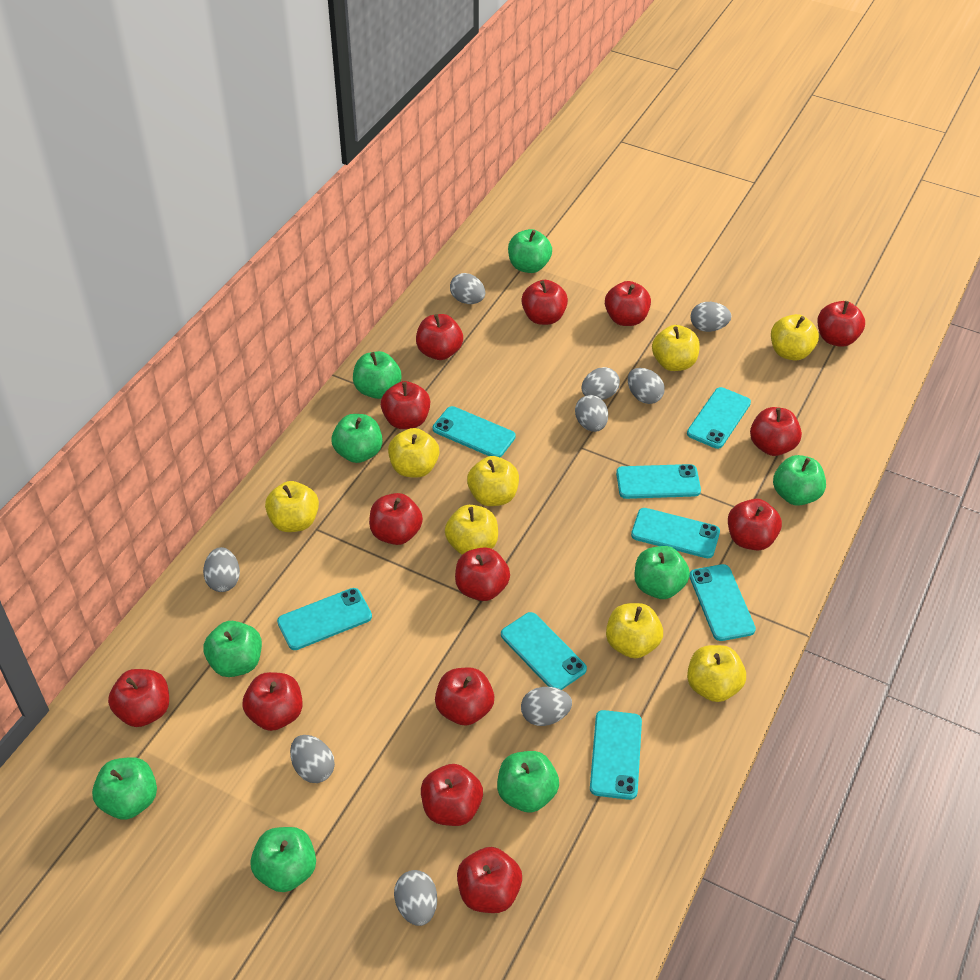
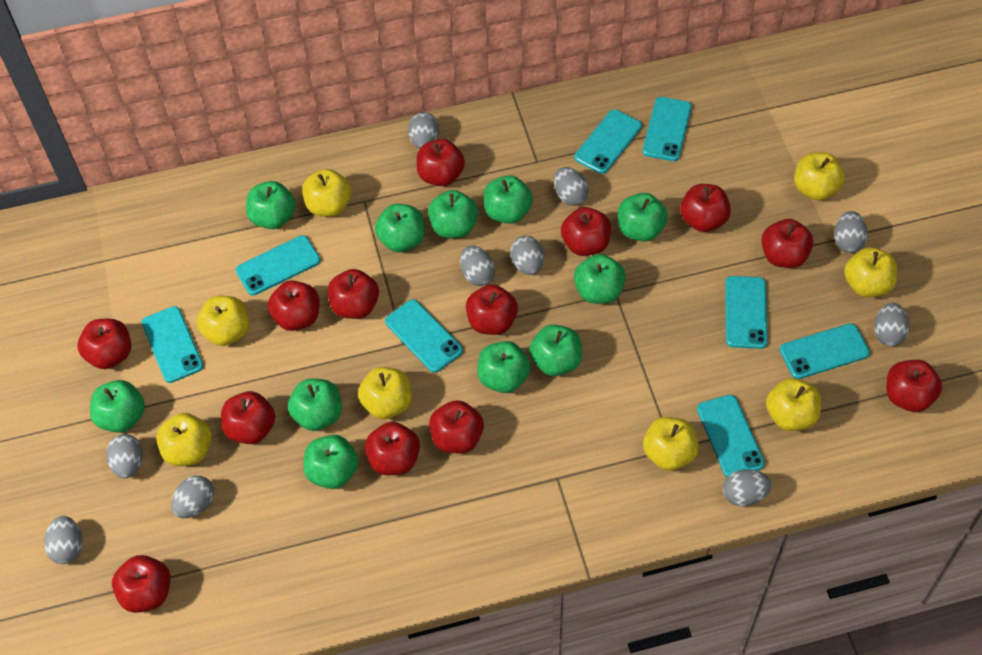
green apple: [92,757,157,820] [203,621,262,677] [250,827,316,892] [332,414,383,463] [353,351,401,399] [497,751,559,813] [508,229,552,273] [634,546,690,599] [773,455,826,506] = 9 -> [90,380,145,433] [246,181,296,229] [288,379,342,431] [303,435,359,489] [375,203,425,252] [428,190,478,238] [477,341,531,393] [483,175,533,224] [529,325,582,376] [574,254,626,304] [618,193,668,242] = 11
grey egg: [203,547,240,592] [290,735,335,783] [394,870,437,926] [450,273,485,304] [521,687,572,726] [575,395,608,432] [581,367,620,400] [628,368,665,404] [691,302,731,332] = 9 -> [44,516,82,564] [106,434,143,478] [171,476,214,518] [408,112,439,149] [460,245,495,286] [510,236,544,275] [554,167,589,206] [723,469,772,507] [834,211,868,253] [874,303,910,346] = 10
red apple: [108,669,169,727] [242,672,303,731] [369,493,423,545] [381,381,430,429] [416,314,463,360] [421,764,483,826] [435,667,494,726] [455,547,510,601] [457,847,522,913] [521,280,568,325] [605,281,651,326] [728,499,782,550] [750,407,802,456] [818,301,865,347] = 14 -> [78,319,131,369] [112,555,171,613] [221,391,275,444] [268,281,320,331] [327,269,379,319] [365,422,420,475] [416,139,465,186] [429,400,484,453] [466,285,518,335] [561,207,611,256] [680,184,731,232] [761,219,813,268] [886,360,942,412] = 13

